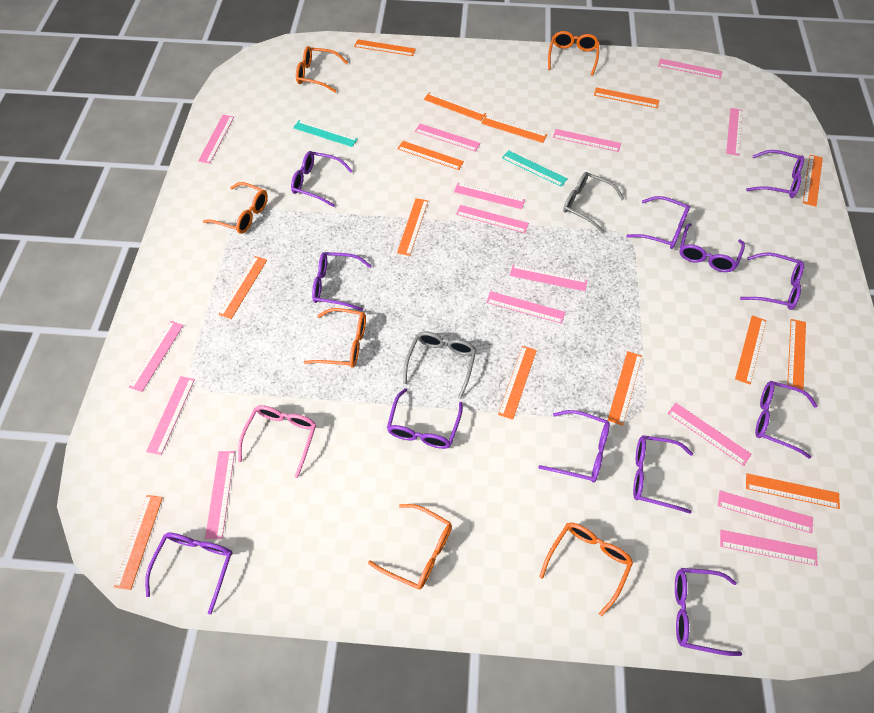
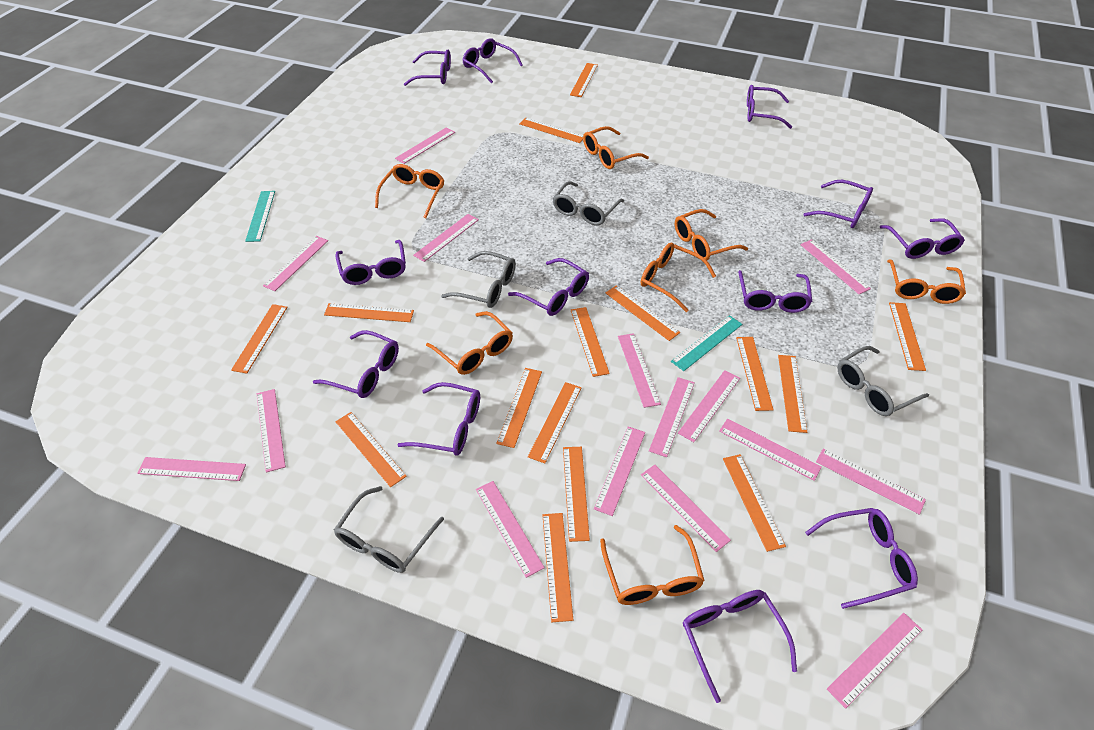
grey glasses: [403,332,476,399] [563,172,624,233] = 2 -> [334,486,444,573] [441,251,516,308] [552,181,624,225] [837,346,929,416] = 4
orange glasses: [203,182,268,234] [296,46,348,93] [304,308,366,367] [368,504,452,589] [539,523,633,616] [548,31,599,76] = 6 -> [375,164,444,218] [426,311,513,375] [583,126,649,169] [600,525,705,605] [641,242,716,312] [675,209,748,260] [887,259,966,304] = 7
orange ruler: [114,495,163,590] [219,256,267,319] [354,39,416,56] [397,141,464,170] [397,198,428,256] [424,92,486,121] [481,116,547,143] [498,346,537,420] [594,87,659,108] [608,351,642,426] [735,315,767,384] [746,473,840,509] [787,319,806,390] [803,155,823,207] = 14 -> [231,304,288,374] [324,303,414,322] [335,412,407,487] [496,368,542,448] [519,117,584,143] [528,382,582,463] [542,513,573,622] [563,447,590,542] [570,63,598,97] [571,307,610,377] [606,285,680,341] [723,454,786,552] [736,337,773,411] [778,355,807,433] [889,302,926,371] = 15
pink glasses: [238,405,316,478] = 1 -> none = 0

